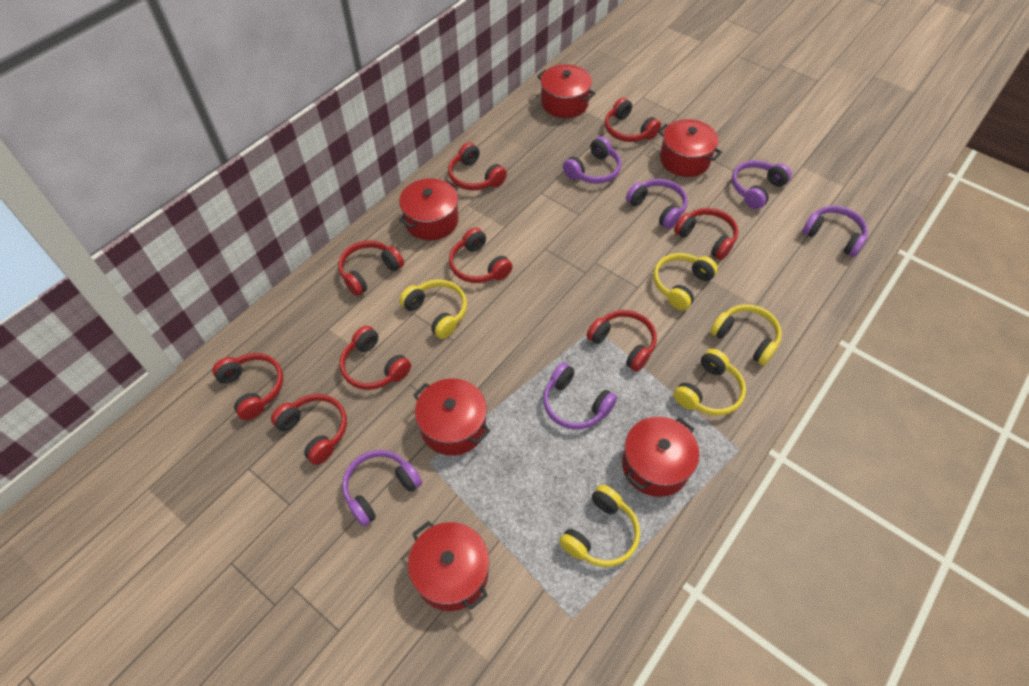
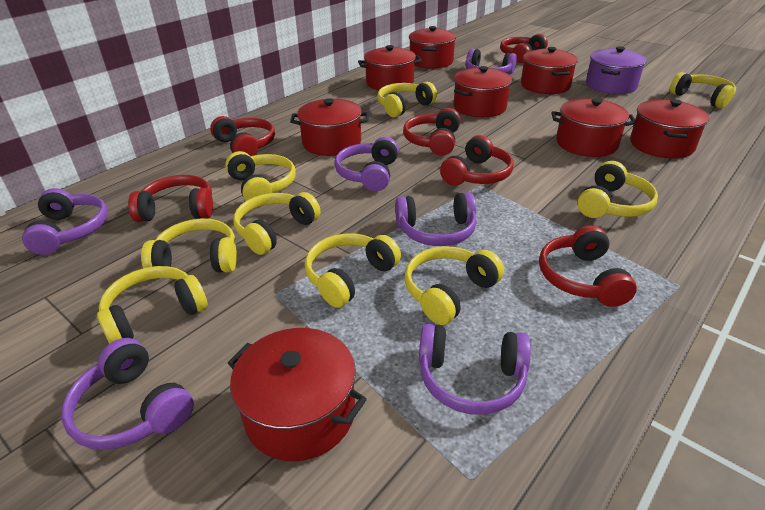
purple pot: none = 0 -> [586,47,647,94] = 1
red headphones: [212,353,283,420] [271,394,347,465] [338,240,404,296] [340,326,411,390] [448,142,507,190] [449,228,513,283] [586,310,657,372] [605,98,661,142] [674,208,738,260] = 9 -> [128,175,213,222] [210,116,275,156] [403,108,461,156] [440,135,513,186] [500,34,548,63] [539,225,637,307] = 6
red pot: [399,178,459,240] [408,521,489,611] [413,378,490,456] [537,64,596,118] [622,417,699,497] [658,119,722,177] = 6 -> [228,328,367,461] [290,98,369,156] [358,45,422,90] [409,26,456,69] [454,66,512,117] [521,47,578,94] [551,98,636,157] [630,99,709,159] = 8
yellow headphones: [399,279,467,339] [559,485,640,567] [653,253,718,310] [674,349,746,416] [710,304,782,365] = 5 -> [97,266,208,344] [141,218,237,272] [225,151,296,201] [233,192,321,255] [305,233,401,308] [377,82,437,117] [404,246,504,325] [577,161,658,218] [670,72,736,109] = 9

